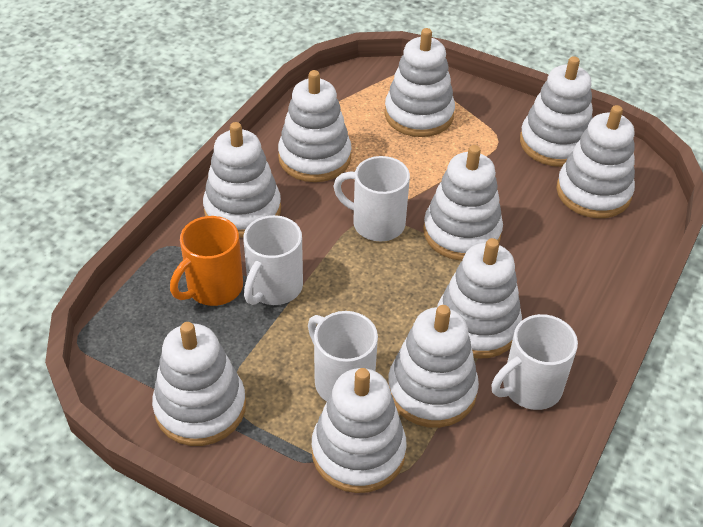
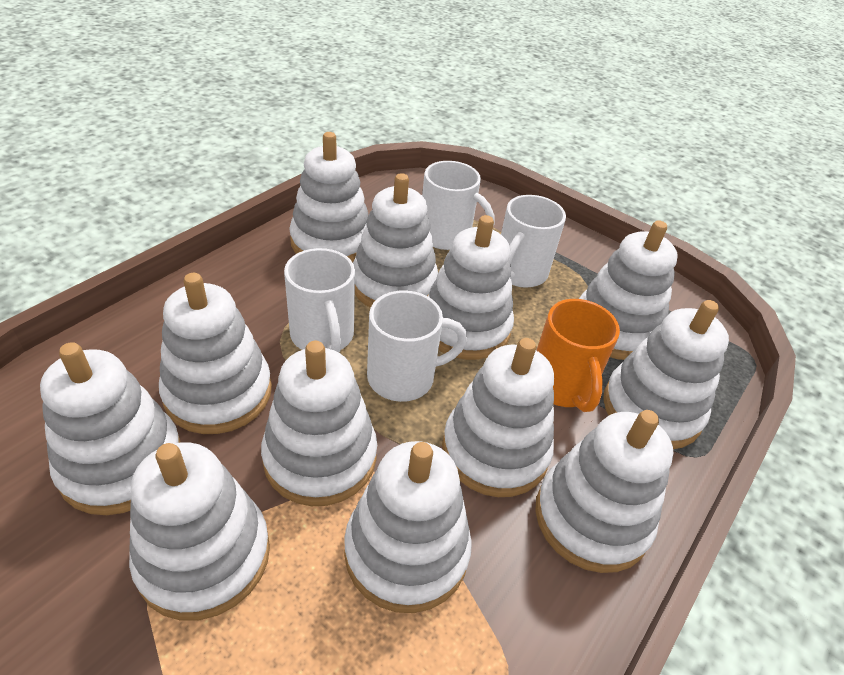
white stacking toy: [152,322,246,446] [203,122,281,237] [278,70,352,182] [312,368,407,493] [385,28,455,137] [388,305,479,428] [423,145,503,261] [437,238,522,359] [520,56,593,167] [556,105,635,218] = 10 -> [40,342,181,515] [129,442,270,621] [159,273,272,434] [261,341,377,506] [289,132,368,263] [344,441,472,613] [353,173,438,308] [428,215,514,360] [442,338,554,497] [535,410,673,573] [579,220,678,360] [603,300,729,449] = 12

